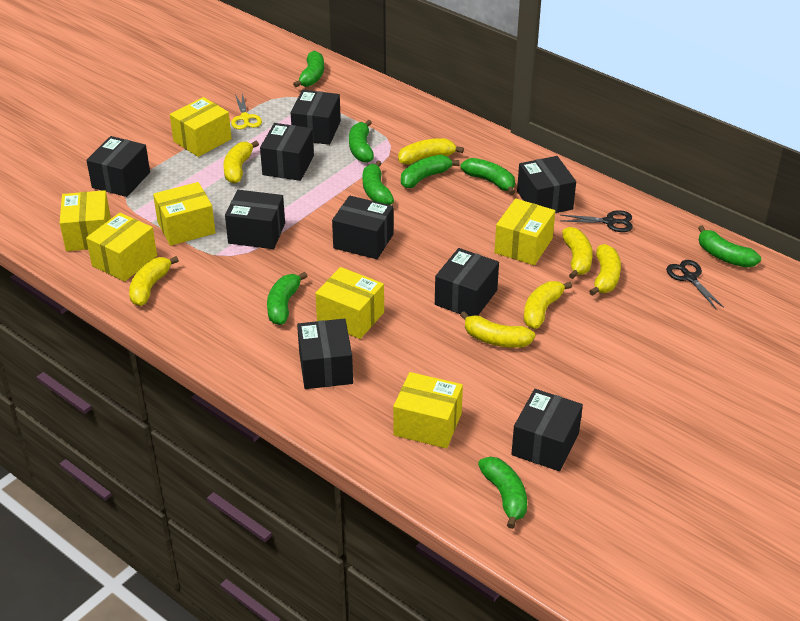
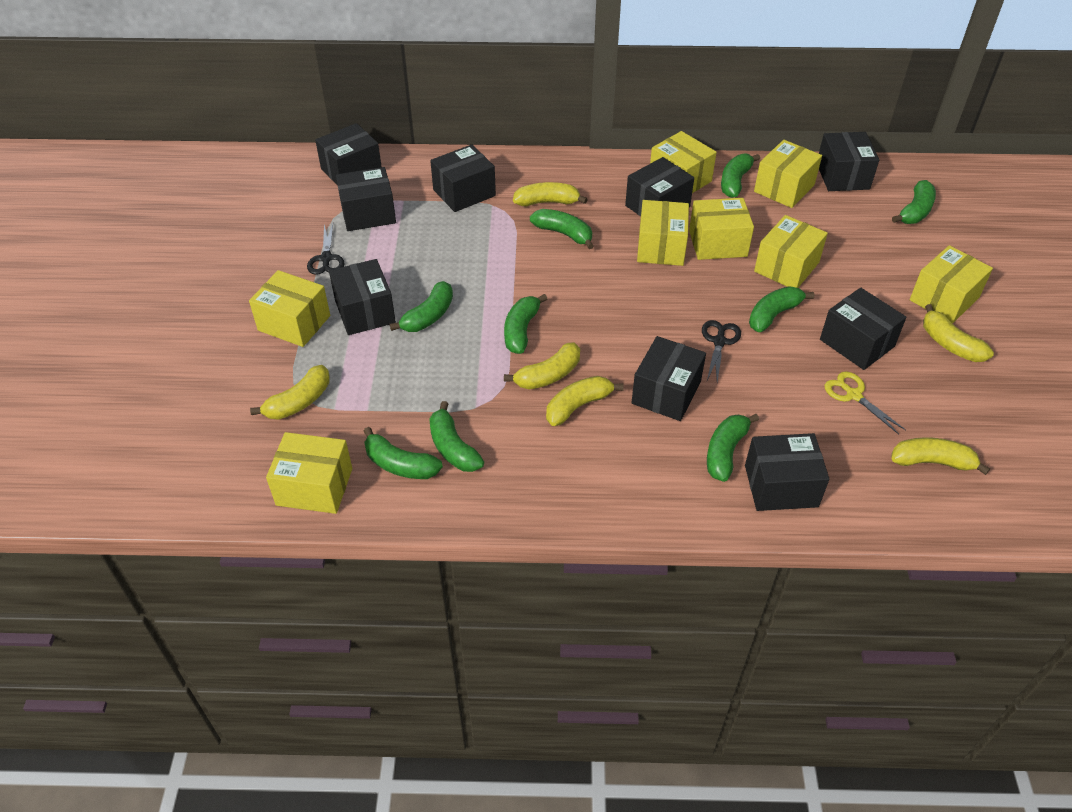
green banana: [267,272,307,325] [293,51,324,87] [349,120,374,163] [363,161,394,205] [401,155,459,188] [460,158,515,195] [478,457,527,529] [698,225,761,268] = 8 -> [364,427,443,479] [390,281,453,332] [429,401,484,472] [504,294,547,354] [530,209,594,249] [707,414,759,482] [721,154,760,198] [749,286,814,332] [892,180,936,224] = 9
yellow banana: [129,256,179,306] [223,141,259,184] [398,138,464,165] [460,311,535,348] [524,281,572,329] [562,227,593,279] [589,244,621,296] = 7 -> [250,365,330,420] [504,343,580,389] [513,182,588,206] [546,376,624,426] [891,437,990,475] [923,304,994,362] = 6
yellow box: [60,190,111,251] [86,213,157,282] [153,182,215,246] [170,97,232,157] [315,267,384,339] [393,372,463,449] [494,198,555,265] = 7 -> [249,270,330,347] [266,432,352,514] [637,200,689,266] [650,131,717,193] [689,198,754,260] [754,140,822,208] [754,215,828,288] [910,245,993,324] = 8

